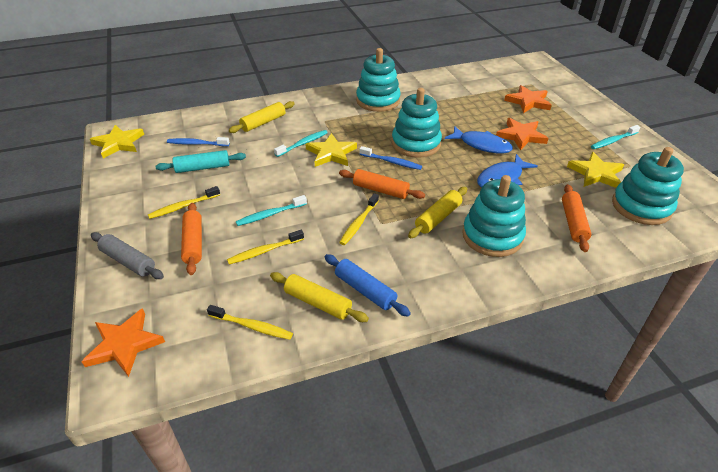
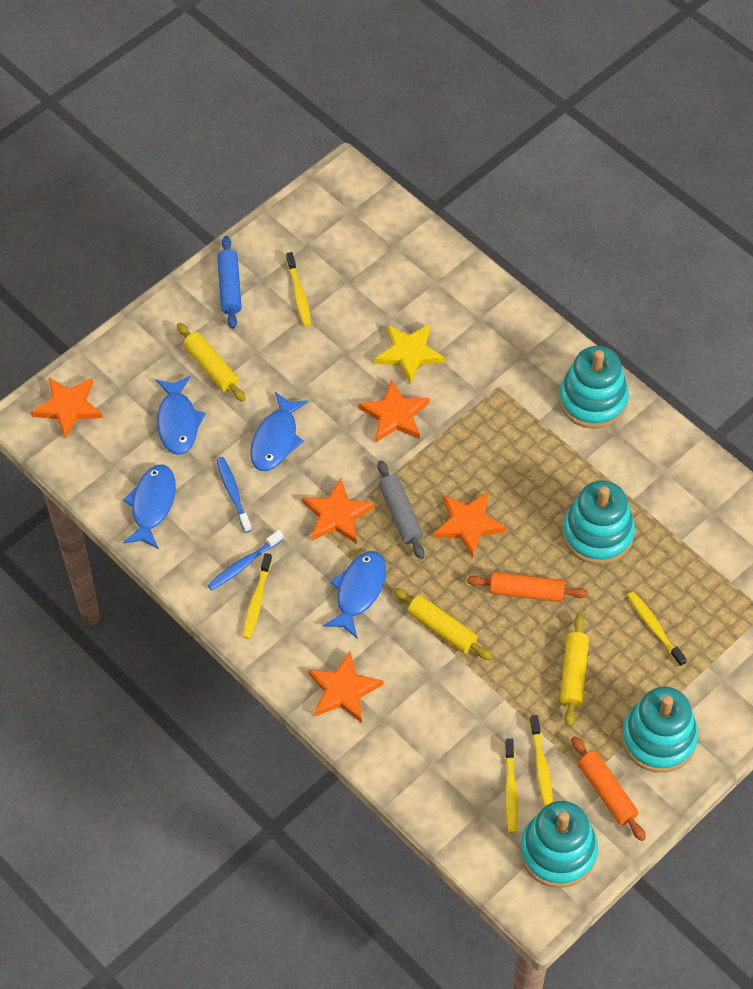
blue fish: [445,126,513,153] [477,154,538,188] = 2 -> [123,464,176,549] [155,376,206,455] [250,392,308,471] [323,551,386,638] = 4
orange rolling pin: [181,203,202,275] [339,169,425,199] [562,184,591,252] = 3 -> [467,572,588,602] [571,736,646,841] = 2
orange star: [81,308,165,377] [496,118,549,150] [504,85,552,113] = 3 -> [31,378,103,439] [302,478,375,544] [308,652,383,723] [358,379,429,442] [433,492,507,558] = 5
turquoise rolling pin: [155,150,246,173] = 1 -> none = 0
turquoise toothbrush: [236,195,307,226] [274,130,328,157] [591,125,640,149] = 3 -> none = 0
yellow star: [90,125,144,158] [305,133,357,167] [567,152,624,188] = 3 -> [374,324,445,384] = 1
yellow toothbrush: [148,186,220,219] [207,305,293,340] [227,230,304,265] [339,193,379,245] = 4 -> [242,553,272,639] [286,252,311,326] [504,739,518,833] [530,715,553,807] [627,592,687,667] = 5

